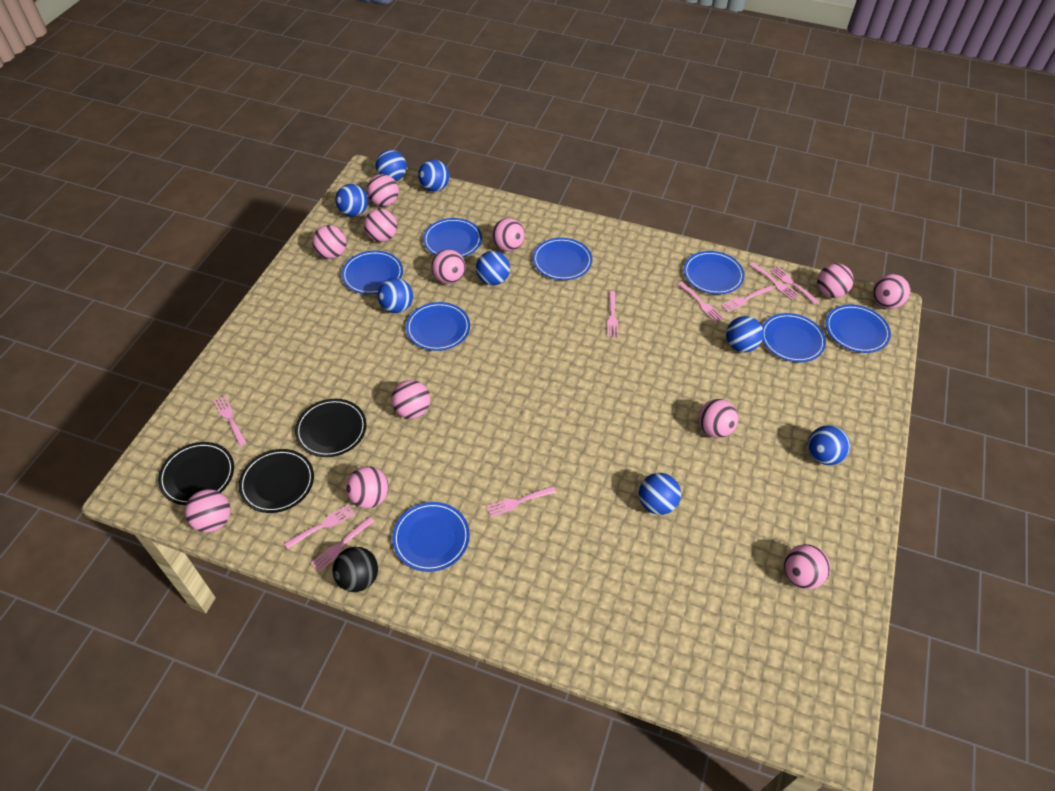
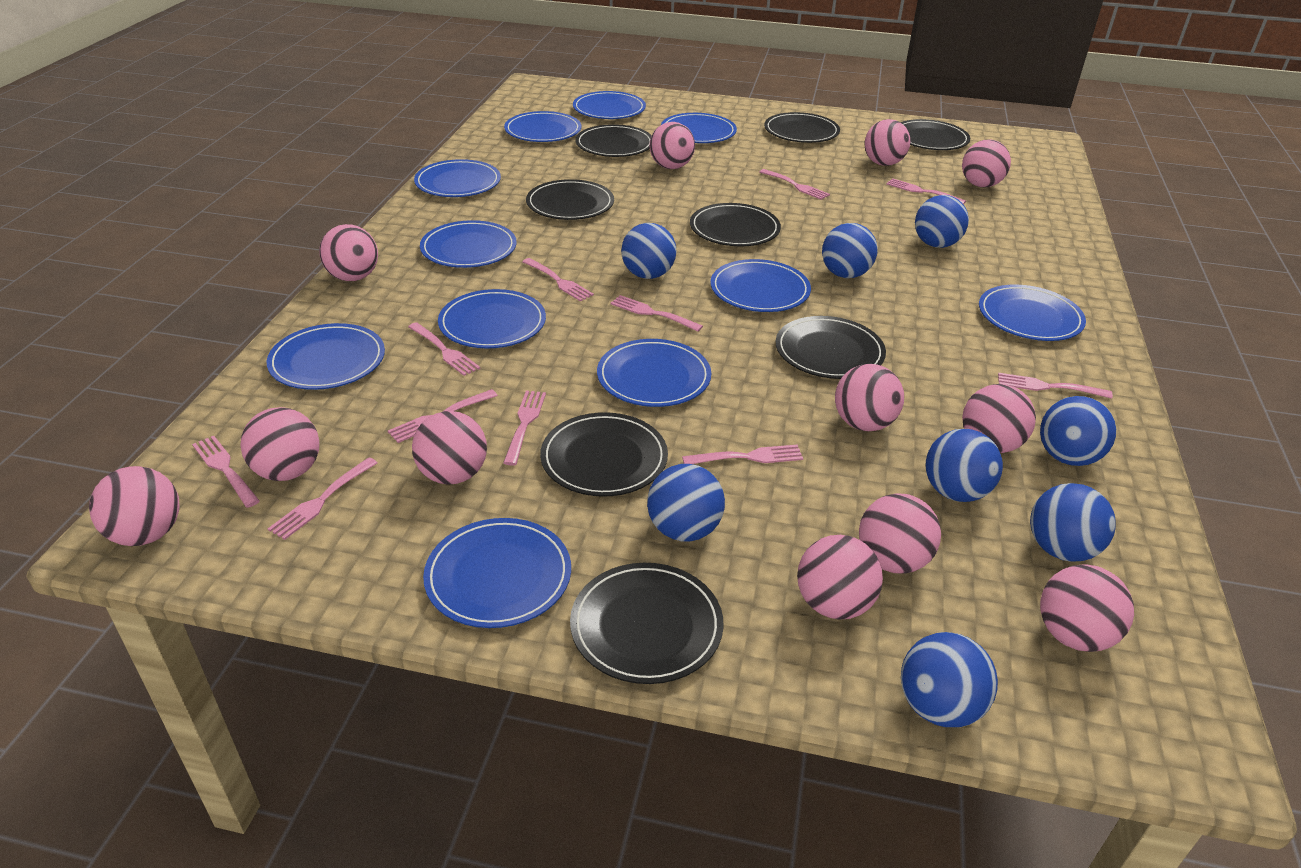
black ball: [333,547,378,592] = 1 -> none = 0
black plate: [158,442,234,505] [238,449,314,513] [295,399,367,457] = 3 -> [526,179,614,220] [540,412,668,497] [570,563,723,684] [575,124,652,157] [690,203,781,246] [764,112,840,143] [776,316,886,379] [901,119,970,150] = 8
blue plate: [341,250,403,294] [392,502,470,572] [406,302,470,351] [423,218,482,257] [533,238,592,280] [684,251,744,294] [762,313,826,362] [826,305,891,353] = 8 -> [267,323,385,390] [414,159,501,197] [420,220,517,268] [423,518,571,628] [438,289,546,348] [504,111,581,142] [573,91,646,119] [597,339,711,407] [661,113,737,143] [710,259,811,312] [979,284,1086,341] = 11
pink fork: [213,395,247,446] [284,504,355,549] [310,516,374,572] [486,486,556,517] [607,291,618,337] [678,282,723,322] [721,286,773,312] [749,263,799,300] [770,266,819,304] = 9 -> [192,436,260,508] [268,457,377,540] [388,389,498,443] [408,322,480,376] [503,391,546,466] [522,258,594,301] [610,295,703,332] [682,445,803,464] [760,169,830,200] [886,178,966,205] [998,373,1113,399] = 11

